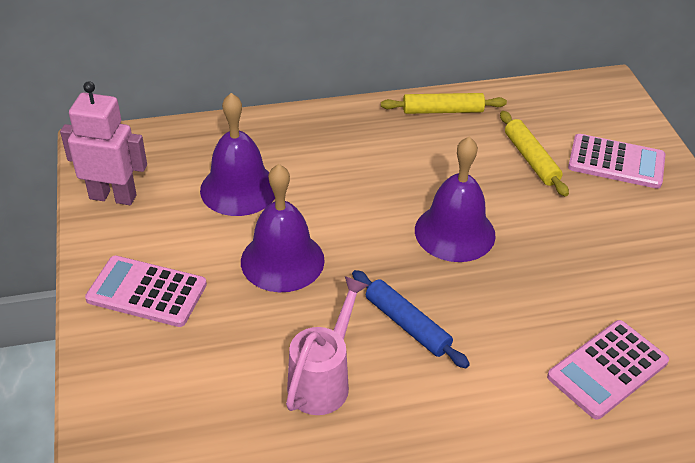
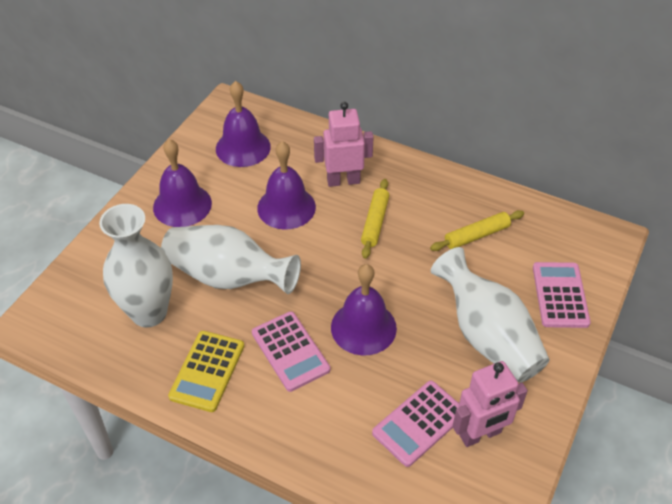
blue rolling pin: [352,270,470,368] = 1 -> none = 0
pink robot: [60,81,147,205] = 1 -> [314,102,374,187] [452,361,528,447] = 2
pink watering can: [286,276,369,415] = 1 -> none = 0
purple bell: [200,93,275,216] [241,164,325,292] [415,137,496,262] = 3 -> [153,139,212,227] [216,81,271,167] [257,141,316,230] [331,264,397,356] = 4
white vase: none = 0 -> [99,204,173,327] [161,225,301,294] [431,247,550,383] = 3
yellow calculator: none = 0 -> [168,331,244,412] = 1

